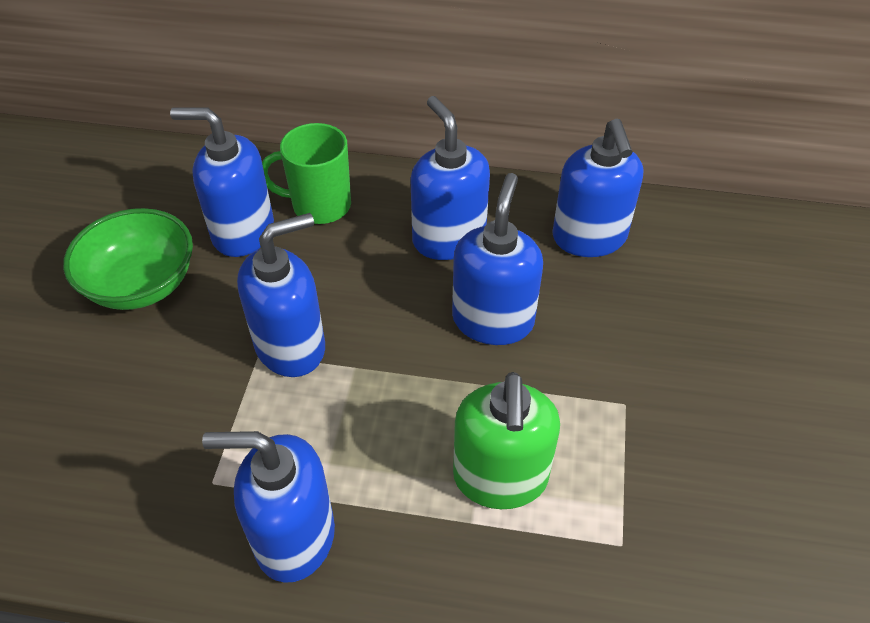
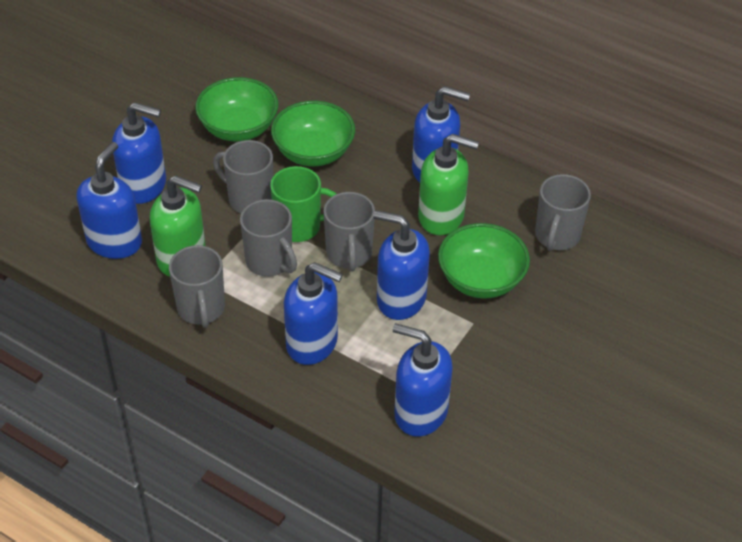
green bowl: [63,208,193,310] = 1 -> [195,77,278,141] [271,101,355,166] [438,223,530,298] = 3
green soap dispenser: [453,372,560,509] = 1 -> [150,175,206,277] [418,134,479,235] = 2
grey mug: none = 0 -> [169,245,225,328] [213,140,273,213] [240,199,297,277] [324,192,375,272] [535,174,591,251] = 5

